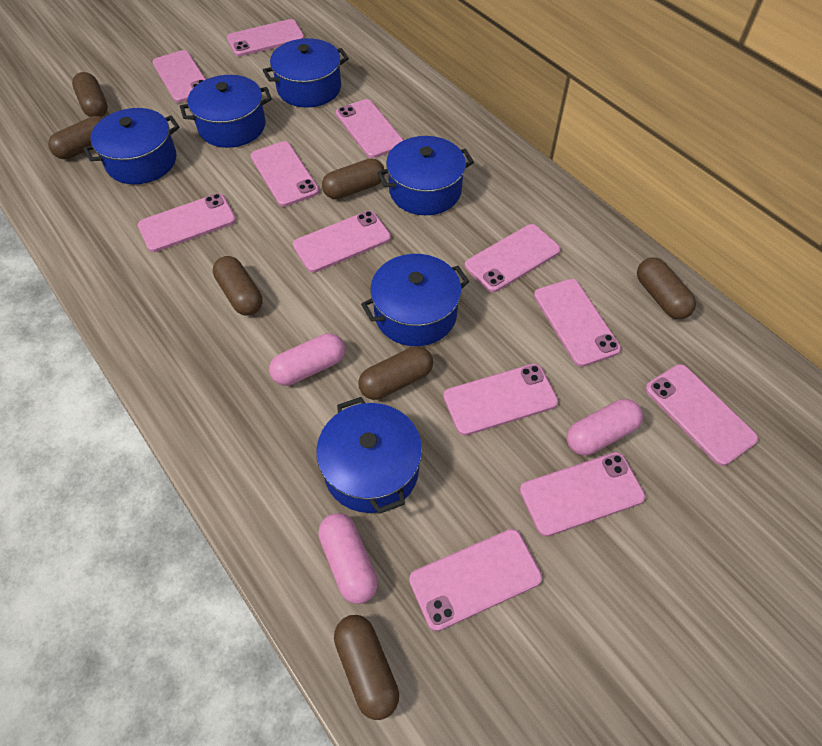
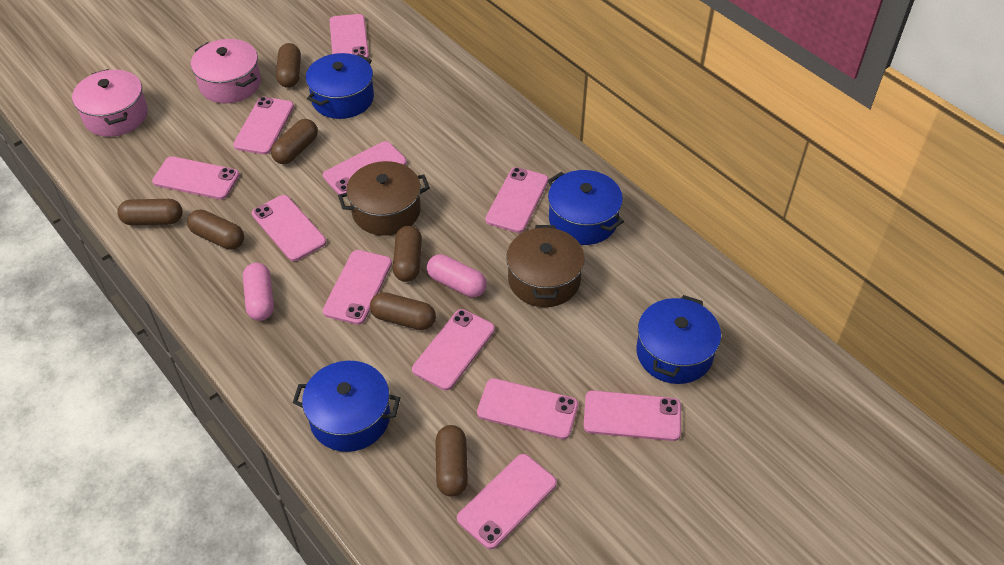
blue pot: [83,108,180,184] [180,75,272,148] [263,38,349,107] [316,397,422,514] [361,254,470,346] [377,136,474,215] = 6 -> [293,361,400,452] [306,53,374,119] [548,170,624,245] [636,295,721,384] = 4
brown pot: none = 0 -> [338,161,430,236] [506,225,585,307] = 2
pink capsule: [269,333,345,386] [318,513,378,604] [566,399,643,455] = 3 -> [243,263,274,321] [427,254,487,297] = 2
pink phone: [138,193,236,252] [153,50,206,103] [227,19,304,57] [251,141,319,207] [293,211,391,273] [336,99,403,158] [409,529,542,631] [443,364,558,436] [465,224,561,292] [520,452,645,537] [534,279,621,367] [645,364,758,466] = 12 -> [152,156,240,199] [233,97,294,154] [252,195,326,261] [322,250,392,325] [323,141,407,195] [330,14,369,58] [412,309,495,390] [457,454,557,549] [477,378,578,439] [485,167,549,233] [583,390,681,441] = 11
pink pot: none = 0 -> [72,69,148,137] [191,39,261,103] = 2

